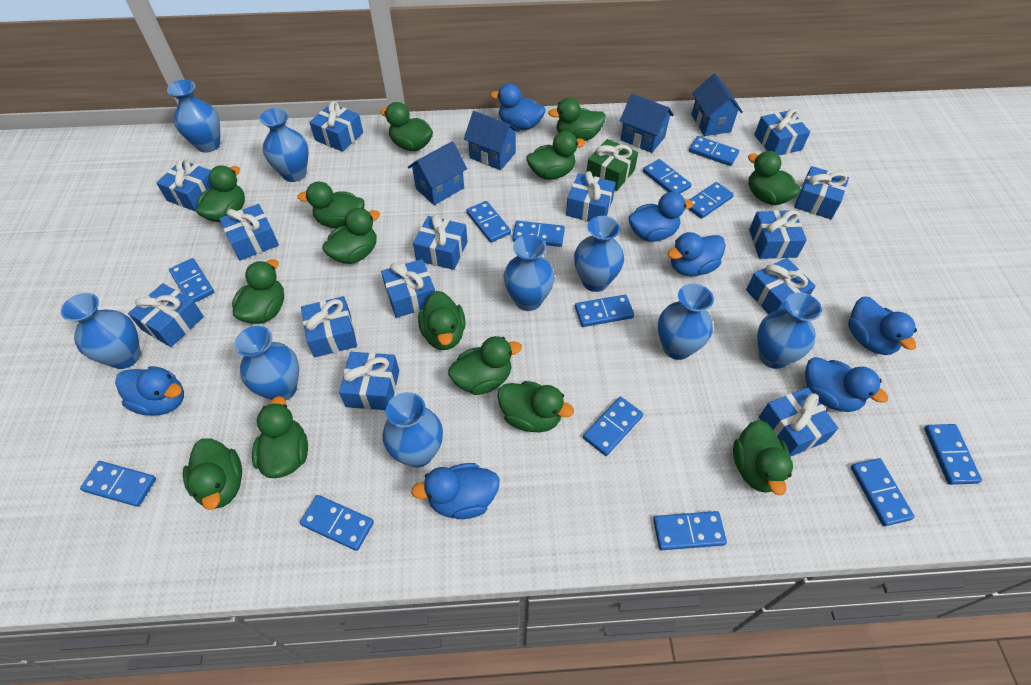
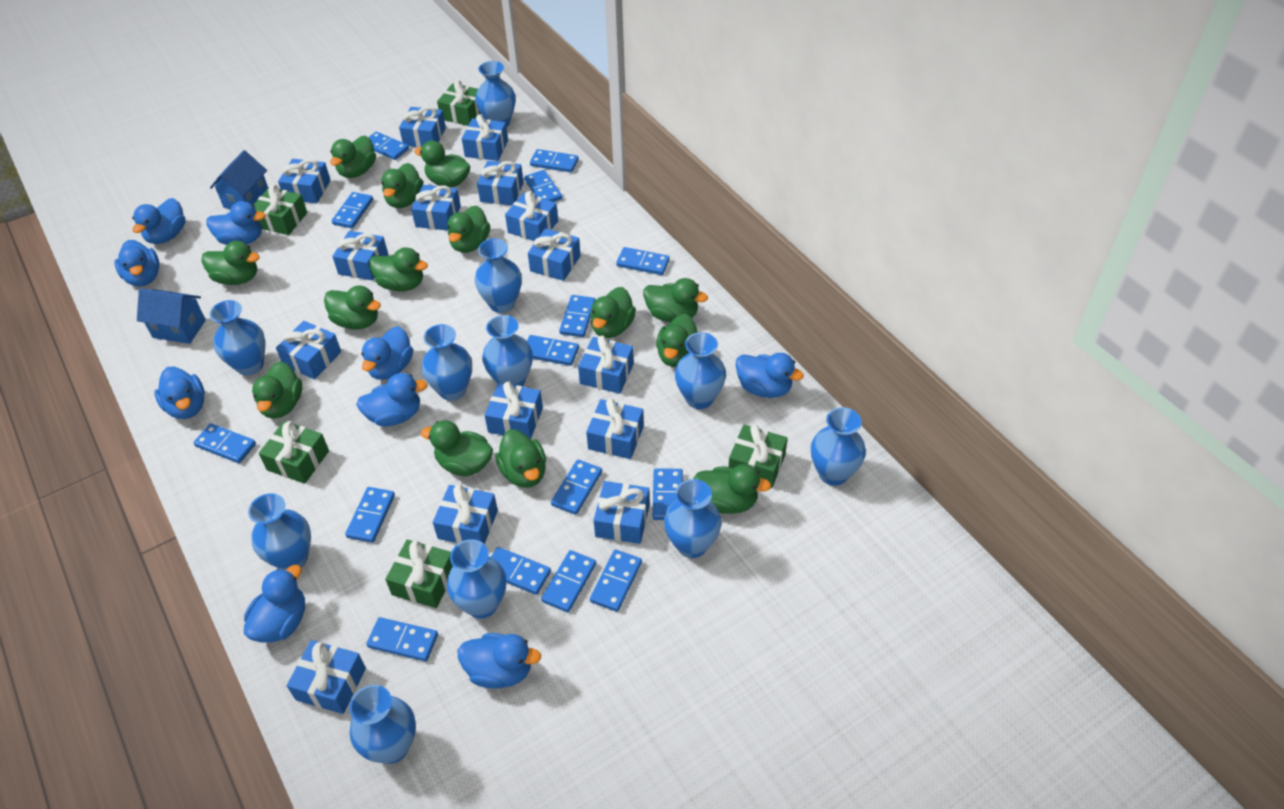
blue domino: [80,461,156,507] [169,258,214,302] [300,495,374,551] [467,201,511,243] [512,221,565,247] [575,295,634,327] [583,397,643,456] [643,159,691,194] [653,511,727,550] [688,182,734,219] [689,136,739,166] [851,458,915,526] [924,424,982,485] = 13 -> [193,423,256,463] [332,192,373,228] [345,487,395,543] [366,617,438,661] [368,132,409,160] [491,547,551,595] [524,170,562,202] [527,335,579,366] [530,149,579,172] [541,550,596,612] [551,459,602,515] [559,295,596,337] [590,549,642,612] [616,247,670,275] [653,468,683,520] = 15
blue duck: [115,366,184,415] [411,463,500,519] [490,83,545,130] [628,192,693,242] [667,232,726,277] [805,357,888,412] [848,296,917,355] = 7 -> [114,240,160,287] [132,198,186,244] [154,367,205,419] [206,201,265,245] [244,565,305,643] [356,373,428,426] [361,326,413,380] [458,633,541,689] [735,353,804,398] = 9
blue gift: [128,283,204,347] [156,158,213,212] [219,204,279,261] [301,296,357,358] [309,101,363,152] [339,352,399,410] [381,259,435,318] [413,214,468,270] [566,171,616,221] [746,258,816,314] [749,210,807,259] [754,109,810,155] [759,388,839,457] [794,166,849,219] = 14 -> [276,321,341,380] [278,159,331,203] [287,640,366,714] [332,231,388,281] [399,106,446,148] [411,185,461,231] [433,484,498,544] [462,115,508,161] [477,161,524,205] [484,381,543,439] [505,191,558,241] [528,228,581,281] [578,335,634,394] [586,398,644,459] [594,481,650,544] = 15
blue house: [408,141,467,205] [464,111,520,170] [620,93,674,153] [691,74,743,136] = 4 -> [137,289,206,344] [210,150,268,209] = 2
blue vase: [61,293,141,369] [167,80,220,153] [234,326,299,400] [260,108,309,182] [383,392,443,467] [503,235,555,311] [574,216,624,292] [658,283,714,360] [757,292,822,369] = 9 -> [209,300,266,376] [248,493,311,570] [349,685,416,764] [421,324,472,401] [447,539,506,619] [474,239,522,313] [475,61,515,128] [482,315,533,387] [664,479,722,558] [675,332,726,409] [811,407,866,486] = 11
green gift: [587,139,638,191] = 1 -> [254,185,307,235] [259,421,329,484] [385,540,453,608] [437,80,481,126] [729,425,788,488] = 5

